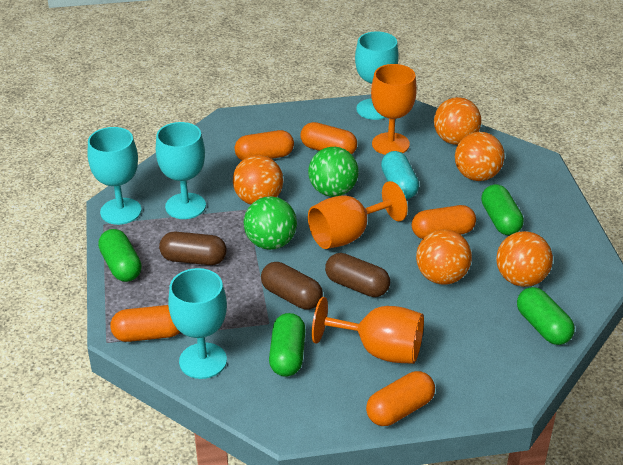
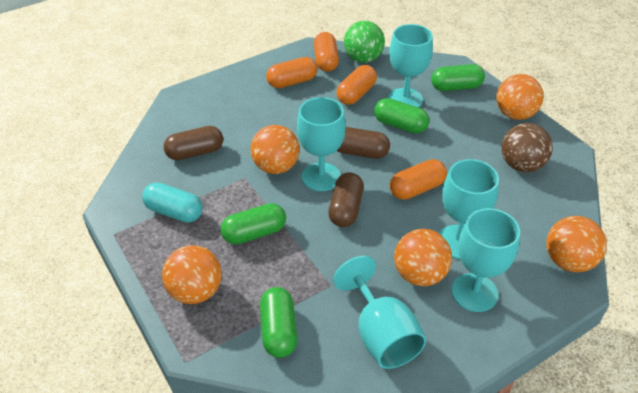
brown ball: none = 0 -> [501,123,553,172] = 1
green ball: [244,196,297,250] [308,147,359,197] = 2 -> [344,21,385,63] = 1
orange capsule: [110,305,180,342] [235,130,294,160] [300,122,357,154] [366,371,435,426] [412,205,476,239] = 5 -> [266,57,317,88] [314,32,339,72] [336,65,377,105] [390,159,447,200] = 4
orange goblet: [308,181,408,249] [312,297,424,364] [371,64,417,155] = 3 -> none = 0
turquoise goblet: [88,127,141,225] [156,122,206,219] [168,268,227,379] [355,31,399,120] = 4 -> [297,97,346,191] [333,256,426,369] [388,24,433,108] [439,159,499,259] [452,208,520,312] = 5

